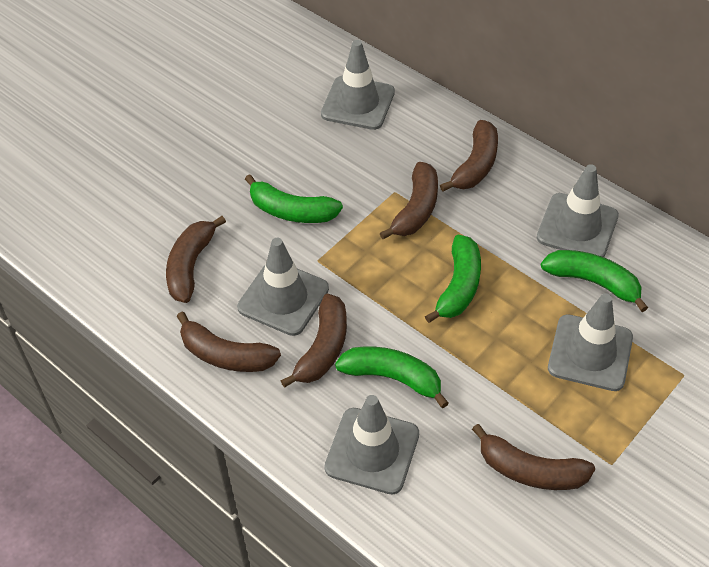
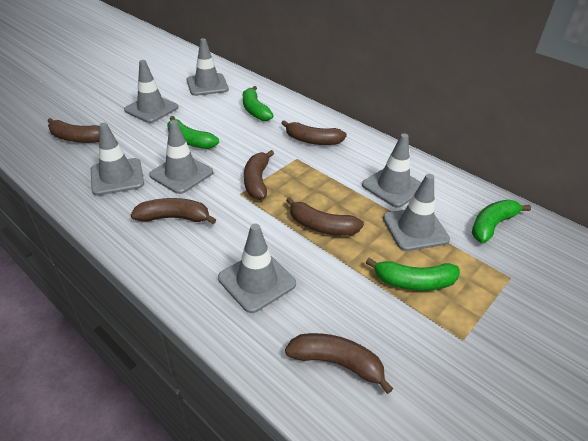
grey traffic cone: [237,238,329,336] [321,40,395,130] [324,395,419,495] [537,164,619,257] [548,293,633,391] = 5 -> [91,123,144,195] [124,60,178,123] [149,120,213,194] [187,38,229,96] [218,224,296,313] [362,133,421,208] [383,174,450,251] = 7

